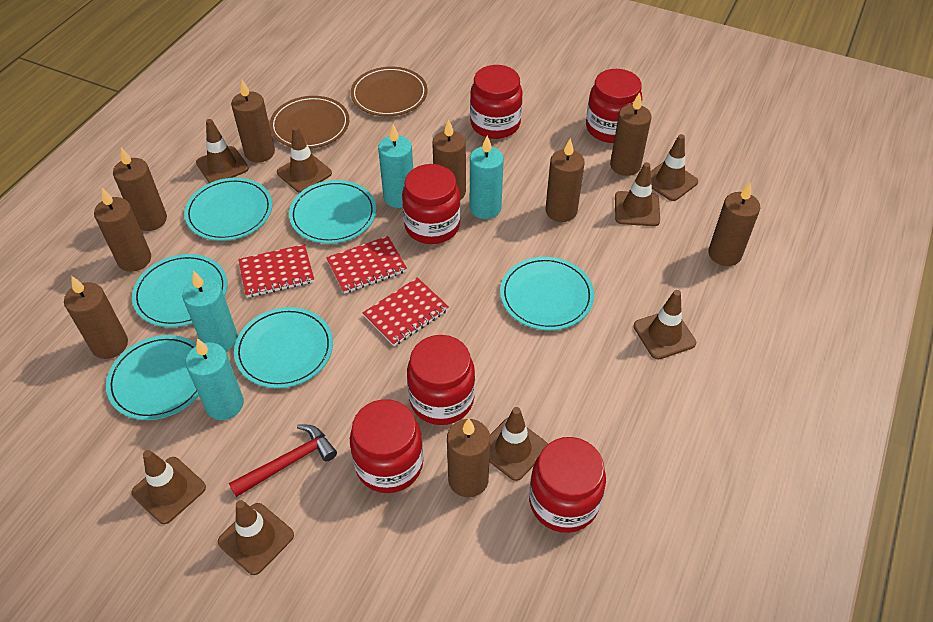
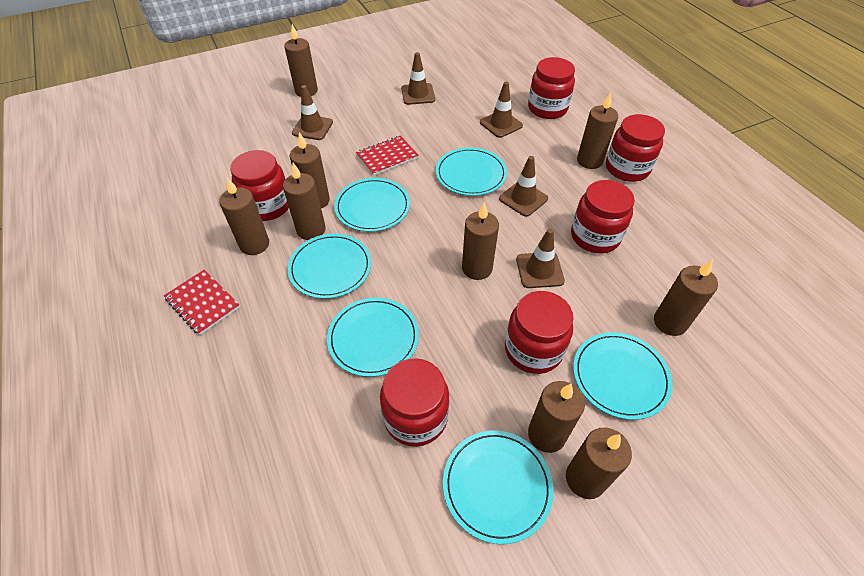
brown plate: [269,96,349,149] [350,67,428,116] = 2 -> none = 0
brown traffic cone: [132,450,206,524] [196,119,249,183] [218,500,294,575] [277,126,332,193] [489,407,548,481] [615,162,660,226] [633,290,696,360] [651,134,698,201] = 8 -> [292,85,333,140] [401,52,435,105] [480,82,523,138] [499,156,548,217] [516,228,565,288] = 5
red hammer: [229,425,337,497] = 1 -> none = 0
red notebook: [238,244,314,298] [326,236,407,294] [363,277,449,346] = 3 -> [164,270,240,335] [356,135,419,176] = 2
turquoise candle: [182,270,238,352] [186,338,244,420] [378,125,413,208] [470,136,504,219] = 4 -> none = 0

